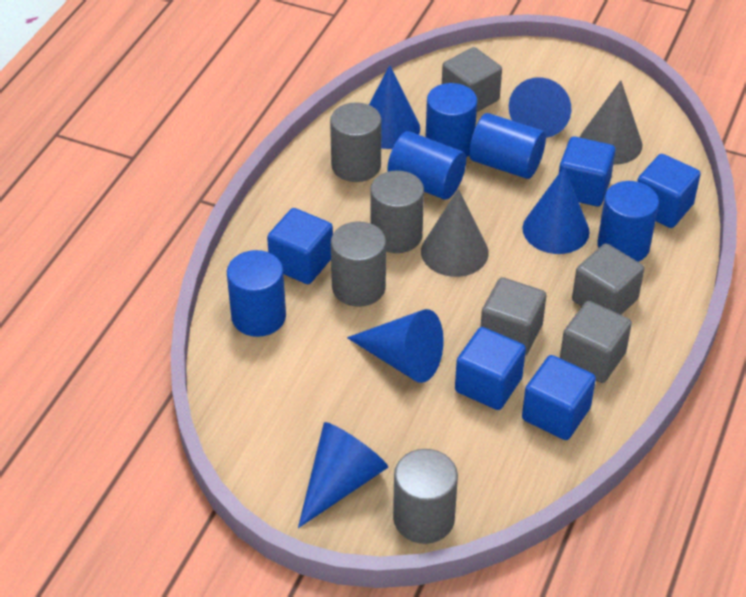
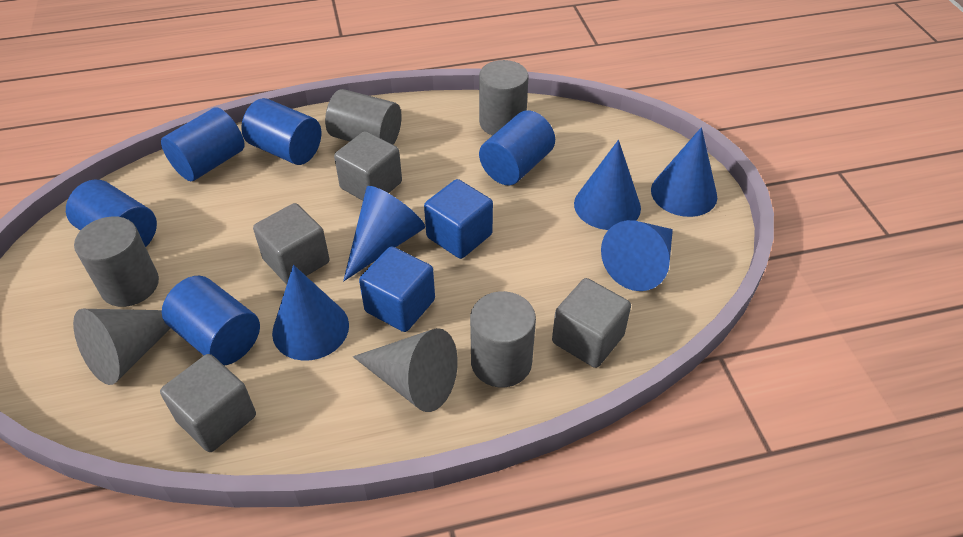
blue cube: [267,208,333,284] [455,327,526,410] [522,355,596,440] [559,137,616,206] [637,154,701,228] = 5 -> [359,246,435,332] [424,179,493,259] = 2

